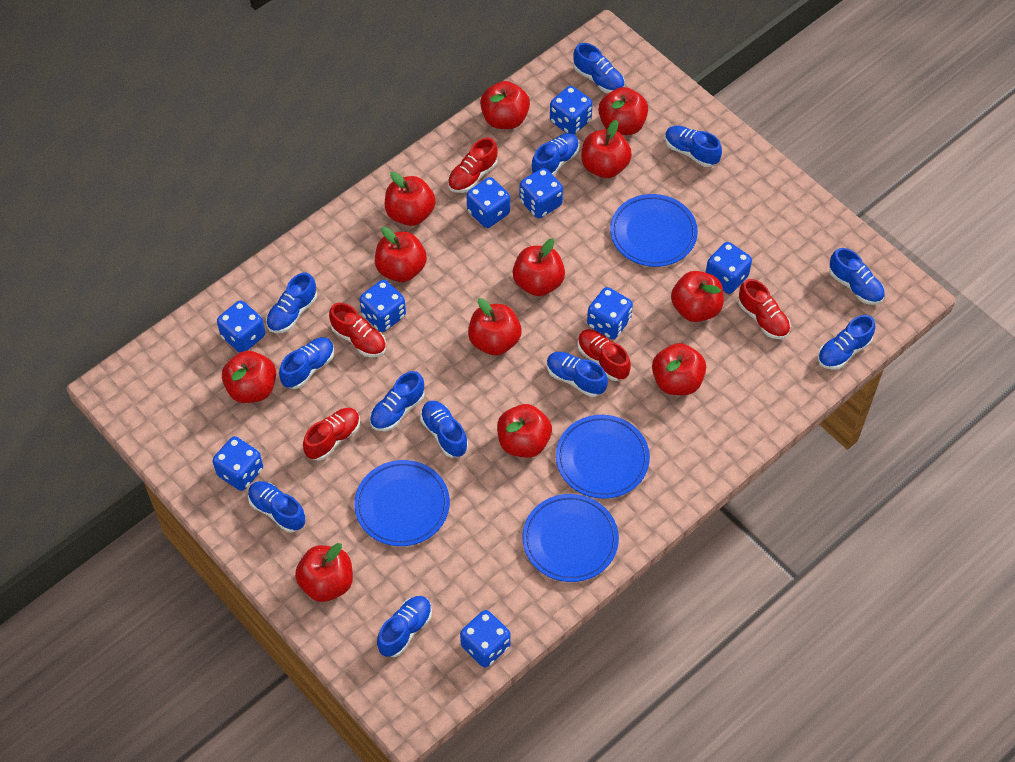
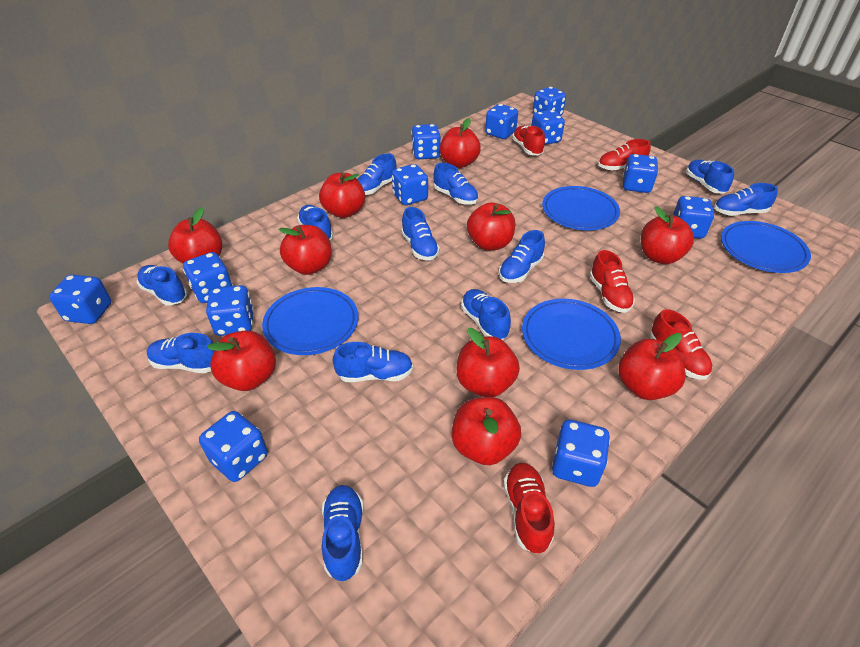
blue dice: [213,436,263,491] [217,300,265,353] [359,280,406,332] [460,610,511,668] [467,177,510,228] [520,168,563,218] [550,86,593,134] [587,287,633,339] [705,242,752,294] = 9 -> [49,274,111,324] [183,252,233,303] [199,411,268,482] [206,285,254,336] [392,164,428,205] [411,124,441,159] [485,104,518,139] [531,110,565,145] [533,87,566,116] [552,420,610,487] [623,154,659,193] [673,196,714,238] = 12
red apple: [222,351,276,403] [295,543,353,602] [375,227,427,282] [385,172,436,226] [468,298,522,356] [480,81,530,129] [497,404,552,458] [512,239,565,296] [581,120,632,178] [599,87,648,135] [652,343,706,395] [671,271,724,322] = 12 -> [168,207,222,263] [207,331,276,391] [278,225,332,275] [319,172,365,218] [440,118,481,168] [452,397,521,465] [457,328,520,397] [467,202,515,251] [618,333,686,400] [641,206,694,264] = 10

